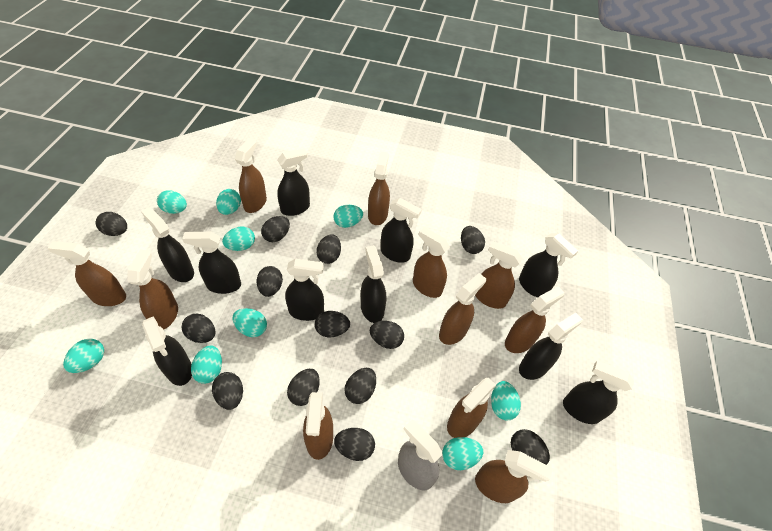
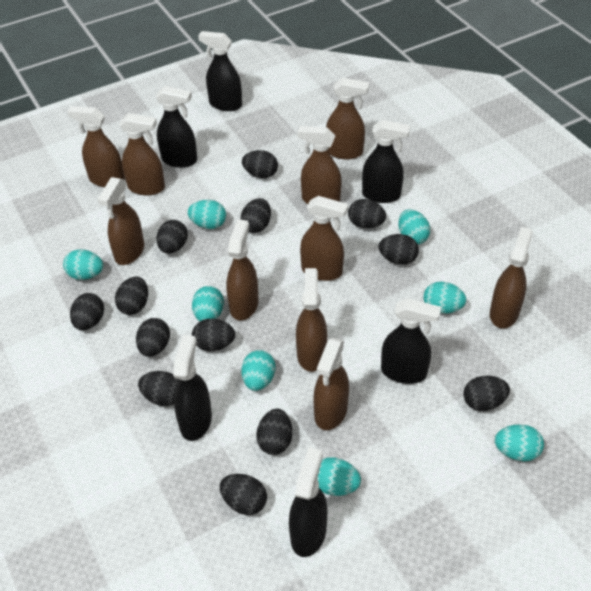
black spray bottle: [141,207,194,282] [142,316,192,386] [182,232,241,294] [277,148,310,216] [285,258,324,321] [361,245,386,323] [381,198,422,263] [519,233,578,297] [519,313,583,380] [563,361,634,424] = 10 -> [156,86,197,168] [173,335,212,441] [198,31,242,111] [289,447,328,557] [362,120,410,203] [381,298,441,384] = 6
brown spray bottle: [47,241,126,306] [127,250,178,330] [235,138,267,213] [303,392,333,460] [368,151,390,225] [413,227,450,298] [439,273,486,345] [447,378,496,438] [475,242,522,309] [475,450,553,503] [505,286,565,353] = 11 -> [67,106,125,187] [98,177,144,265] [119,113,165,196] [226,219,259,320] [296,268,327,372] [298,126,342,204] [300,196,348,281] [313,338,349,430] [326,77,369,159] [490,227,533,328] = 10
grey spray bottle: [398,420,442,490] = 1 -> none = 0
turquoise egg: [63,339,104,373] [157,190,187,214] [191,345,222,384] [216,189,241,215] [222,227,255,251] [233,308,267,337] [333,205,363,228] [442,437,483,470] [491,381,521,420] = 9 -> [63,249,103,280] [188,200,226,229] [192,286,224,321] [241,350,276,391] [317,457,361,496] [398,209,430,244] [424,282,466,314] [495,424,544,461] = 8

